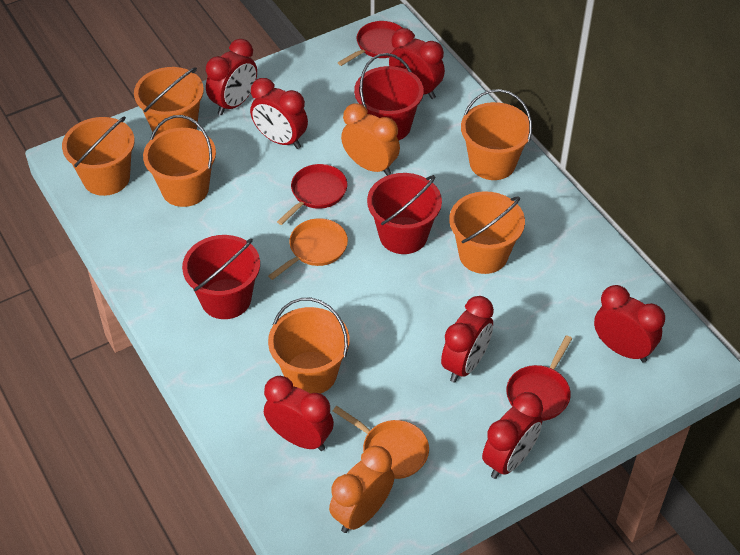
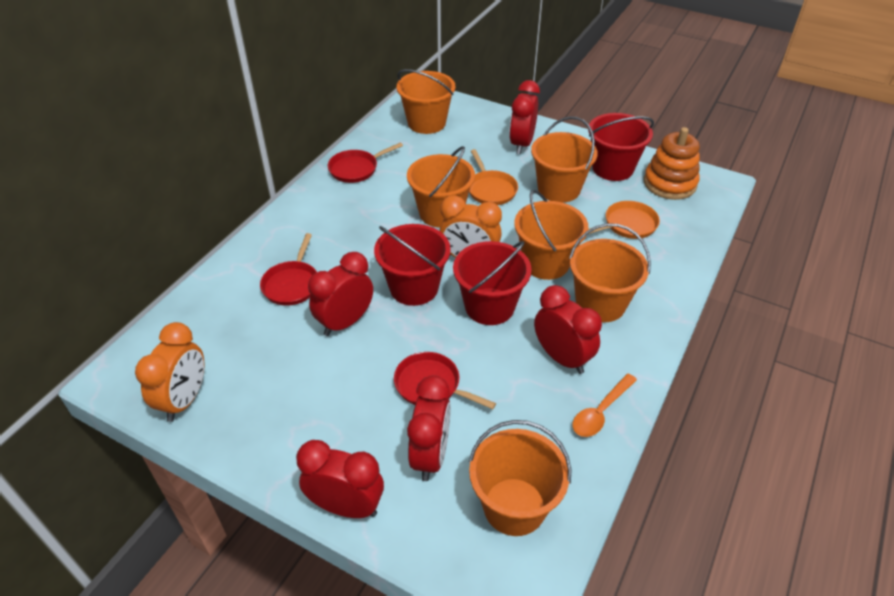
orange spoon: none = 0 -> [573,374,637,437] = 1
orange stacking toy: none = 0 -> [644,127,700,200] = 1
red clock: [206,39,257,115] [250,78,308,149] [264,376,334,451] [389,28,445,99] [441,296,494,383] [482,392,543,479] [594,285,665,363] = 7 -> [296,440,384,518] [308,252,373,336] [407,375,451,481] [509,80,540,154] [534,285,602,374] = 5

